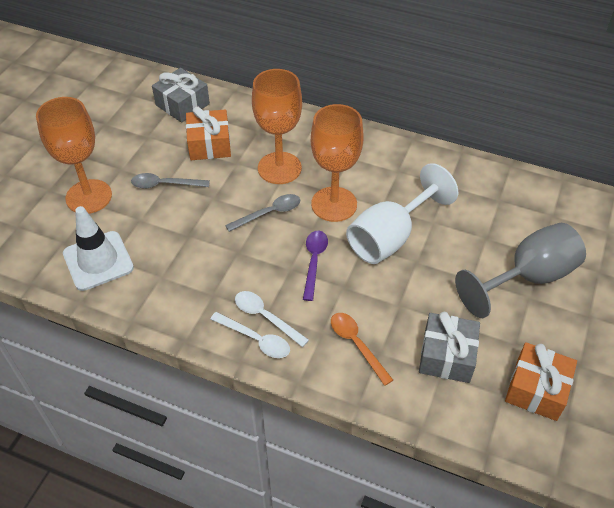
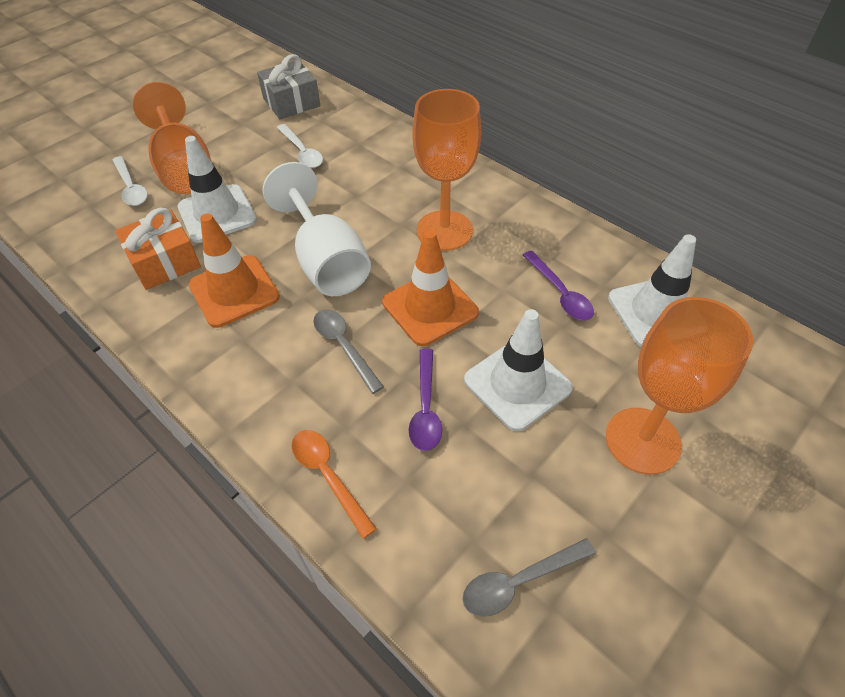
grey gift: [152,68,210,122] [419,312,480,383] = 2 -> [257,54,320,119] = 1
grey goblet: [455,223,586,318] = 1 -> none = 0
orange gift: [186,106,231,160] [505,342,577,421] = 2 -> [115,208,201,290] = 1
orange traffic cone: none = 0 -> [189,213,280,328] [382,230,479,346] = 2
purple spoon: [303,231,328,301] = 1 -> [409,349,442,451] [523,251,594,321] = 2
white traffic cone: [63,206,134,291] = 1 -> [178,136,257,243] [464,309,573,431] [608,234,696,347] = 3

